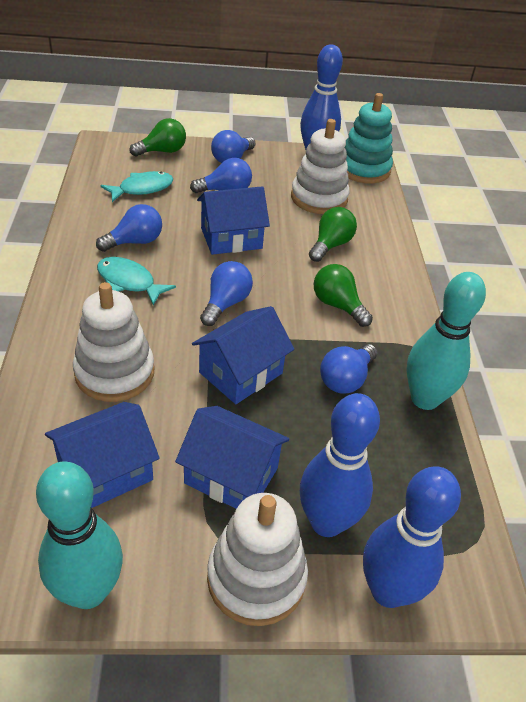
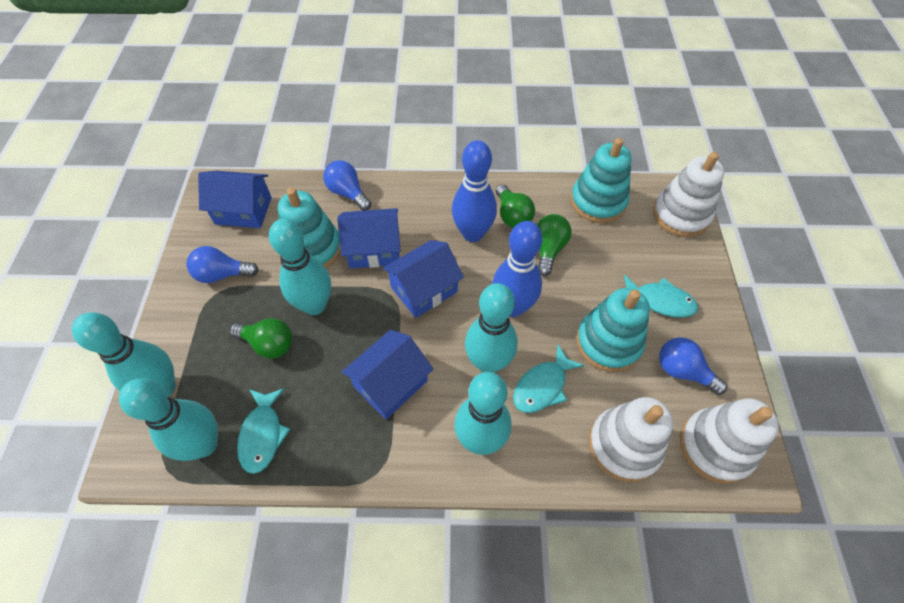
blue bowling pin: [300,45,343,150] [300,393,380,537] [363,466,461,608] = 3 -> [452,140,497,242] [492,221,543,317] = 2
blue light bulb: [96,204,162,252] [190,158,252,193] [200,261,253,326] [211,130,255,163] [320,344,378,394] = 5 -> [186,246,259,283] [323,160,371,211] [659,337,727,395] = 3
turquoise bowling pin: [36,462,123,609] [406,272,486,410] = 2 -> [72,312,176,397] [119,378,218,461] [269,219,331,315] [454,372,511,455] [465,283,518,373] = 5
turquoise fish: [97,257,176,306] [101,171,173,202] = 2 -> [237,388,290,474] [513,345,584,413] [624,275,698,318] = 3
turquoise stacking toy: [345,93,393,183] = 1 -> [278,188,341,268] [571,138,632,223] [576,288,650,372] = 3

